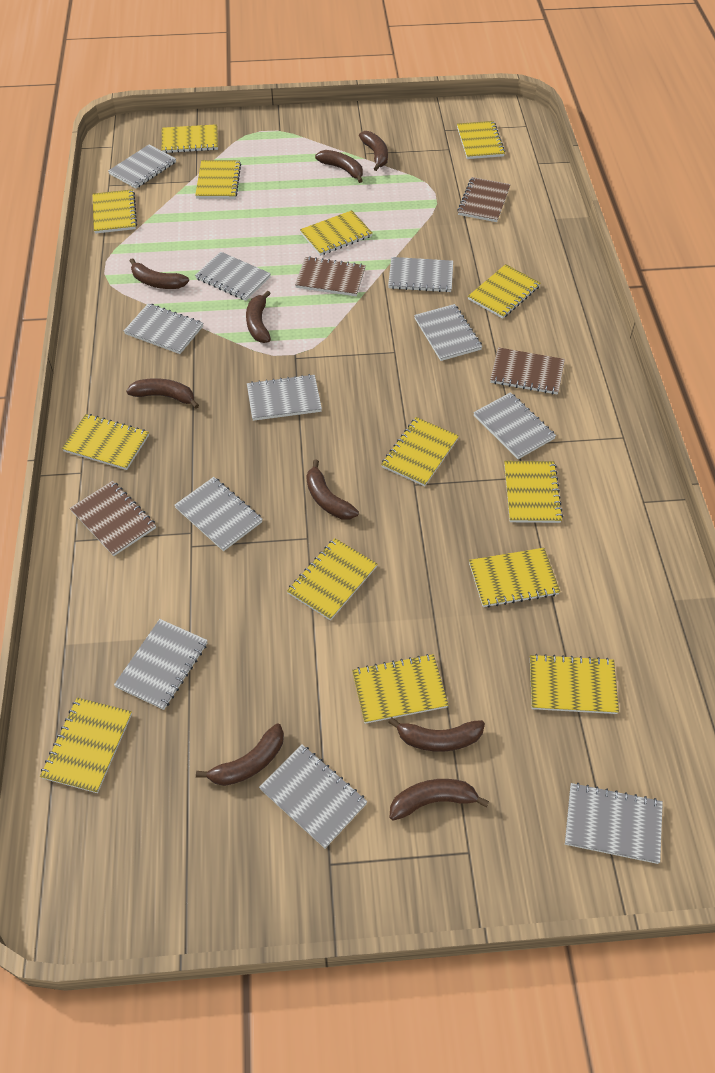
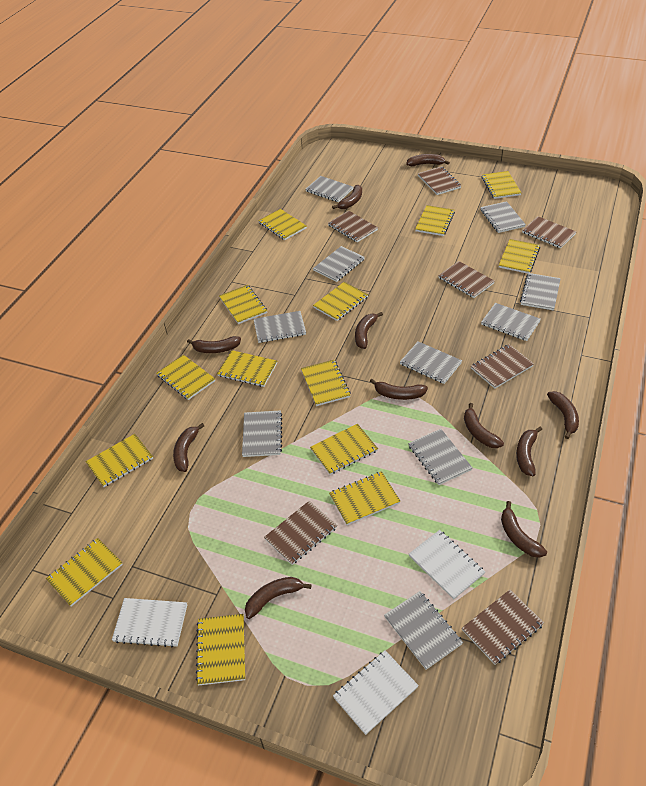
brown banana: [126,378,199,409] [130,258,189,289] [196,723,284,786] [246,290,271,343] [306,460,359,519] [315,150,363,183] [359,131,388,171] [388,717,485,752] [389,779,489,821] = 9 -> [173,423,204,472] [187,336,241,353] [245,577,311,619] [332,185,362,209] [355,312,383,349] [370,379,428,400] [406,154,450,166] [464,403,504,448] [501,501,547,558] [516,427,542,476] [547,391,579,439] = 11
brown notebook: [70,481,156,556] [295,256,366,296] [457,177,510,222] [490,347,565,395] = 4 -> [264,501,337,565] [328,211,378,242] [418,166,461,195] [438,261,495,298] [462,590,544,665] [471,344,534,389] [522,216,576,248] = 7
grey notebook: [108,145,176,189] [114,619,208,710] [124,303,203,354] [174,477,263,551] [195,252,271,301] [247,374,322,421] [259,744,368,848] [388,257,453,292] [414,304,482,361] [473,392,556,459] [565,783,663,864] = 11 -> [242,410,282,457] [253,311,306,343] [306,176,353,202] [313,246,365,282] [384,591,463,670] [400,341,462,384] [408,429,473,485] [480,201,526,233] [481,303,541,341] [520,273,561,310] = 10
white notebook: none = 0 -> [112,598,187,647] [333,650,419,735] [409,530,485,599] = 3

